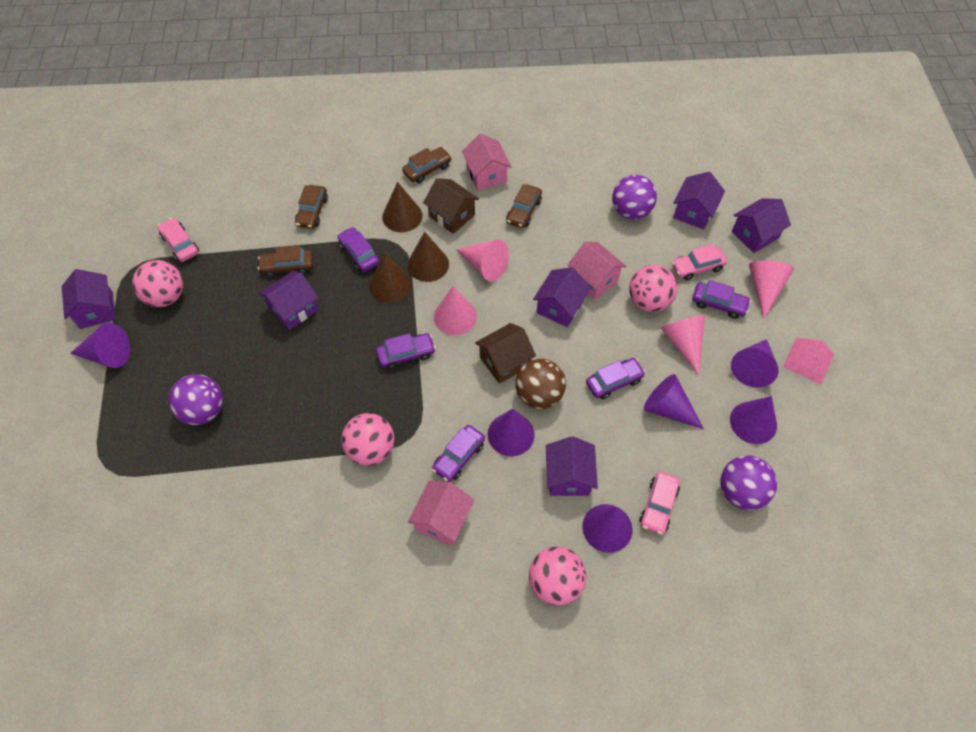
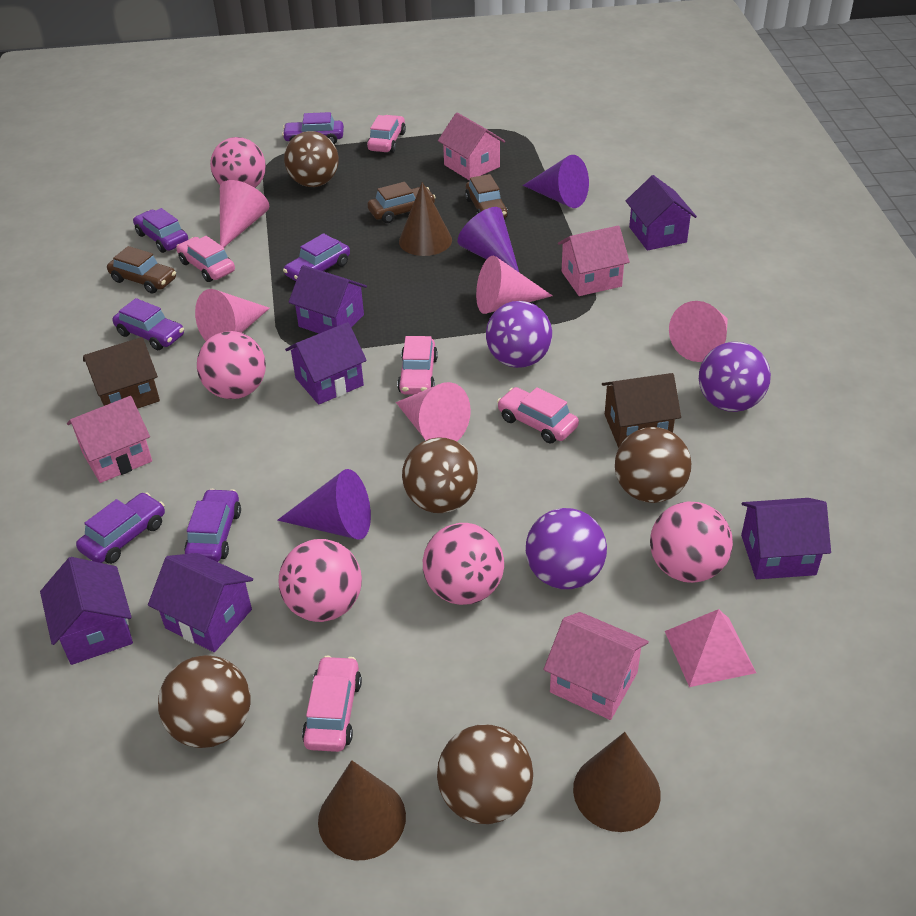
brown ball: [515,359,566,409] = 1 -> [158,655,251,748] [284,131,339,187] [402,437,478,513] [437,725,533,824] [615,427,691,503] = 5
brown car: [258,246,313,277] [295,185,328,229] [402,147,452,183] [506,184,542,228] = 4 -> [107,246,176,294] [368,182,436,223] [465,174,508,218] = 3
pink ball: [132,260,183,307] [341,413,395,466] [529,546,586,606] [629,265,677,312] = 4 -> [197,331,266,399] [210,137,266,188] [278,539,362,622] [423,523,504,605] [650,501,733,583] = 5
pink car: [158,218,199,262] [640,471,680,535] [672,244,727,280] = 3 -> [176,236,235,282] [302,656,362,752] [367,115,406,153] [397,336,438,395] [497,387,579,443] = 5
pink cone: [434,286,477,335] [456,239,509,282] [661,315,705,375] [749,260,794,318] = 4 -> [195,289,270,341] [220,180,269,247] [396,382,471,441] [476,256,553,314] [669,301,728,362] = 5
pink house: [408,480,474,546] [462,134,512,190] [567,242,626,300] = 3 -> [67,396,152,483] [438,113,505,181] [543,612,649,720] [558,225,630,296] = 4
purple car: [338,227,380,272] [376,333,436,369] [432,425,485,482] [586,358,646,399] [692,280,751,319] = 5 -> [76,492,165,564] [113,298,184,350] [133,208,188,253] [184,489,241,562] [282,112,344,144] [283,233,350,281] = 6
purple cone: [70,323,130,368] [488,409,535,456] [582,504,633,553] [644,374,704,429] [730,396,777,444] [731,339,778,388] = 6 -> [277,469,371,540] [458,207,519,272] [523,155,589,208] = 3

